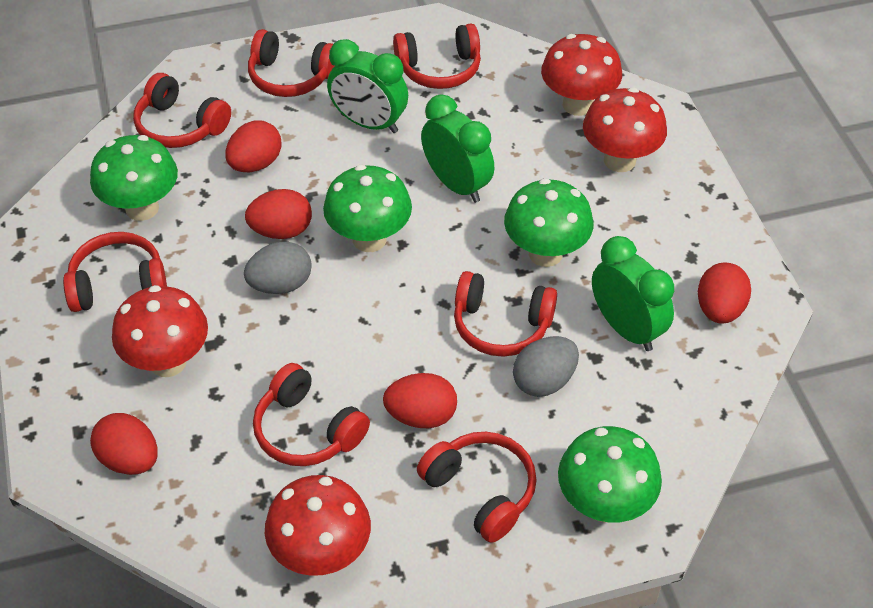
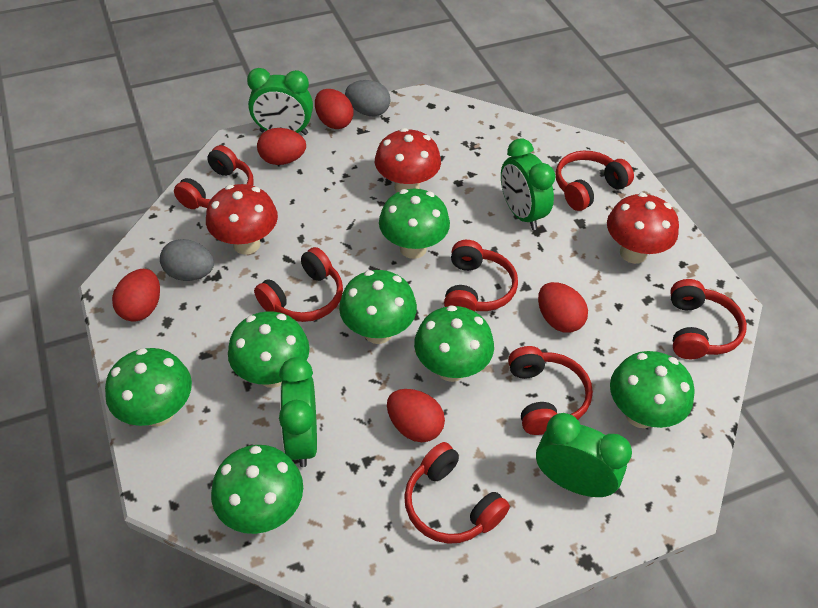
green clock: [327,39,408,133] [421,95,494,203] [592,236,674,351] = 3 -> [247,68,313,135] [279,357,317,467] [501,138,556,230] [536,413,632,497] = 4
green mushroom: [90,135,178,221] [323,165,412,252] [504,178,594,267] [558,426,662,523] = 4 -> [105,348,192,427] [211,445,303,534] [228,311,310,388] [339,270,417,344] [379,189,450,259] [414,305,494,382] [610,351,695,428] = 7
red mushroom: [112,285,208,377] [265,475,371,576] [541,34,622,116] [583,87,667,172] = 4 -> [206,184,278,255] [375,128,441,192] [607,193,679,264] = 3

